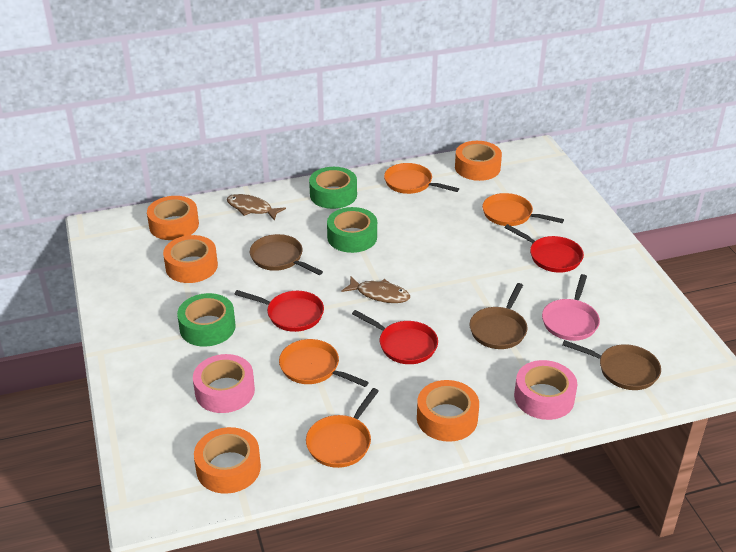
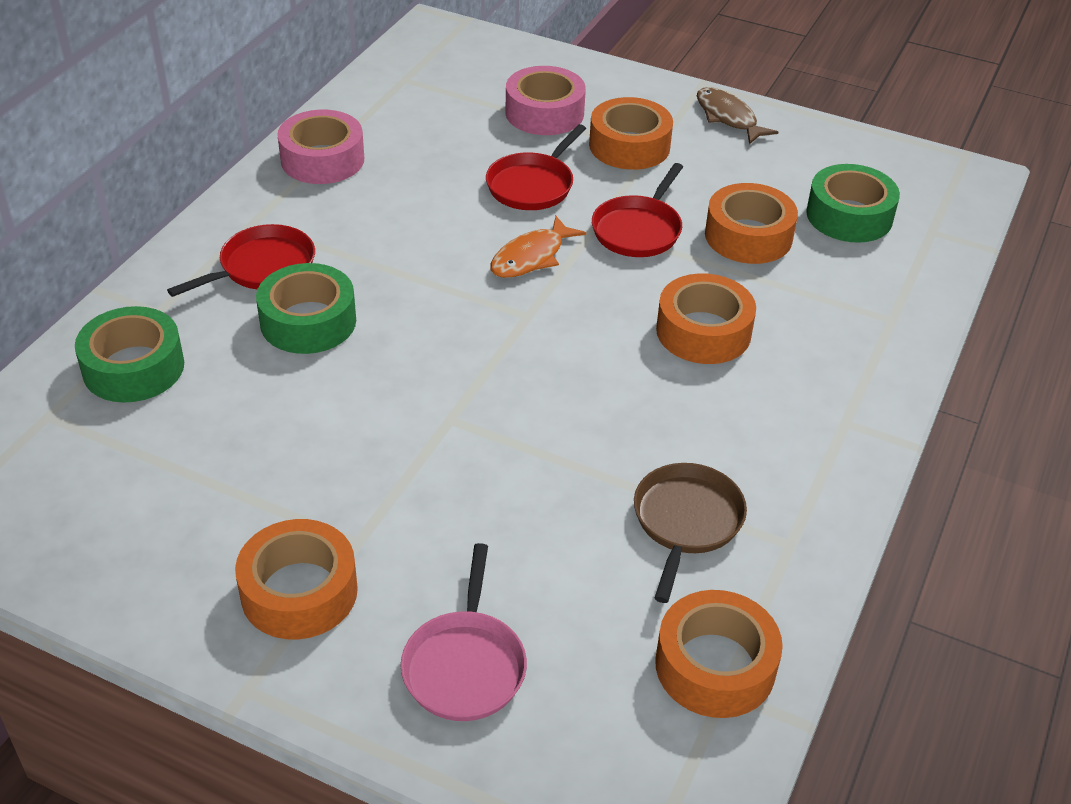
brown fish: [227,194,286,221] [342,276,410,303] = 2 -> [697,87,778,144] = 1
brown pan: [250,234,323,275] [469,283,528,349] [562,340,661,390] = 3 -> [634,463,747,603] = 1
orange fish: none = 0 -> [490,216,586,278] = 1
orange pan: [279,339,369,387] [306,388,379,468] [384,163,459,194] [482,193,564,226] = 4 -> none = 0

